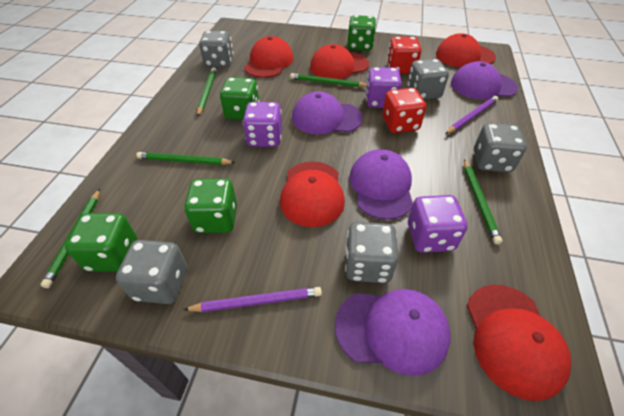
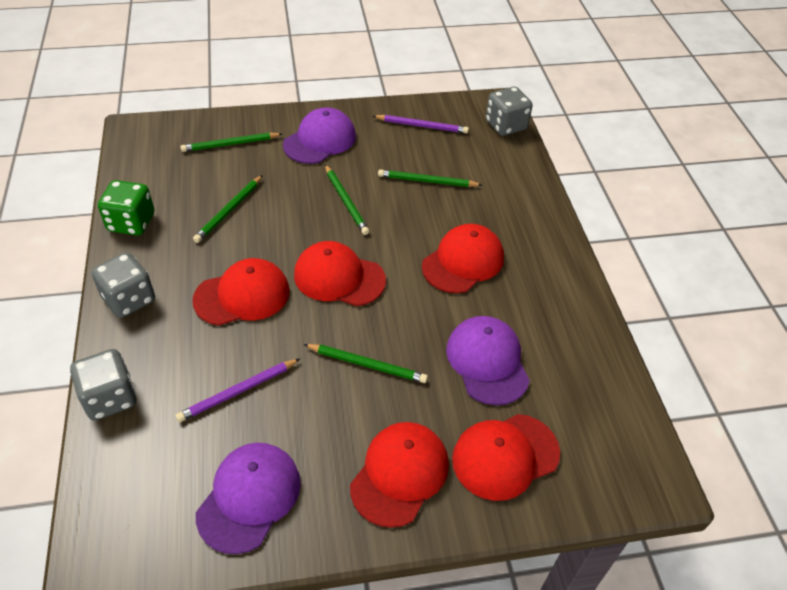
green dice: [65,213,137,272] [184,179,237,233] [220,77,260,120] [347,15,376,51] = 4 -> [98,180,154,236] = 1
grey dice: [116,240,187,304] [199,31,234,67] [345,222,398,283] [407,59,449,100] [474,123,527,173] = 5 -> [70,349,137,420] [92,252,155,318] [486,87,533,136] = 3
purple cap: [292,91,363,134] [335,289,451,376] [349,149,413,220] [451,61,518,100] = 4 -> [196,443,301,554] [283,108,356,164] [446,316,530,406] = 3
purple dice: [243,102,282,147] [366,67,402,108] [408,195,468,253] = 3 -> none = 0
red dice: [382,88,426,133] [387,37,421,74] = 2 -> none = 0

